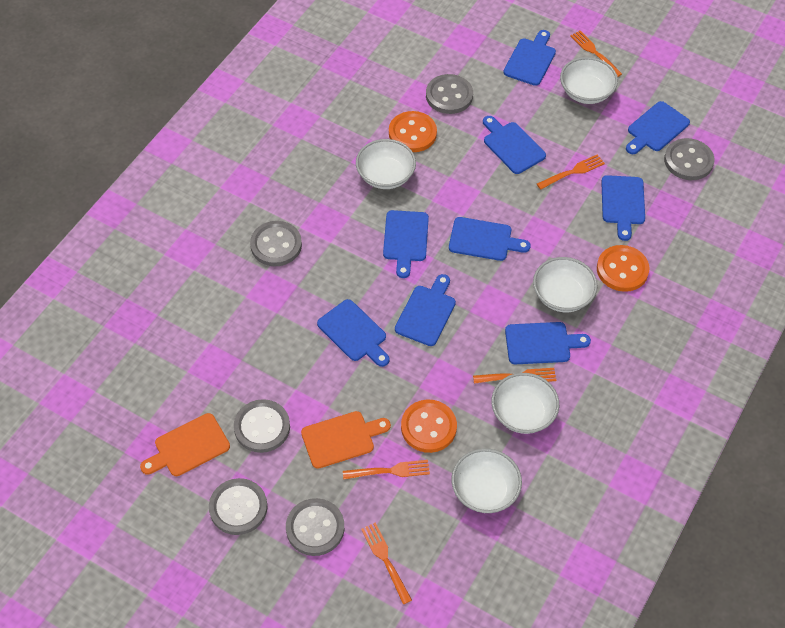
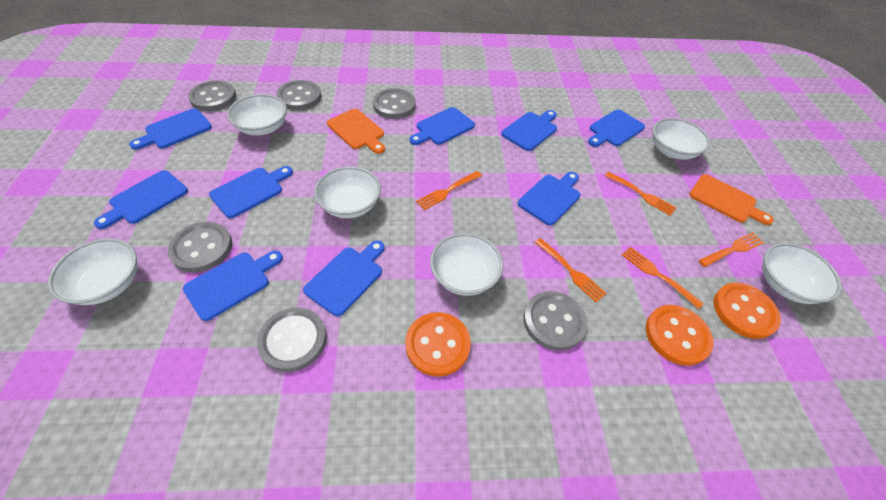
white bowl: [356,139,416,189] [452,448,522,513] [491,373,559,434] [533,257,597,312] [560,57,618,104] = 5 -> [48,238,137,305] [227,94,287,136] [314,167,381,218] [430,233,503,296] [652,118,710,160] [762,243,842,304] = 6

